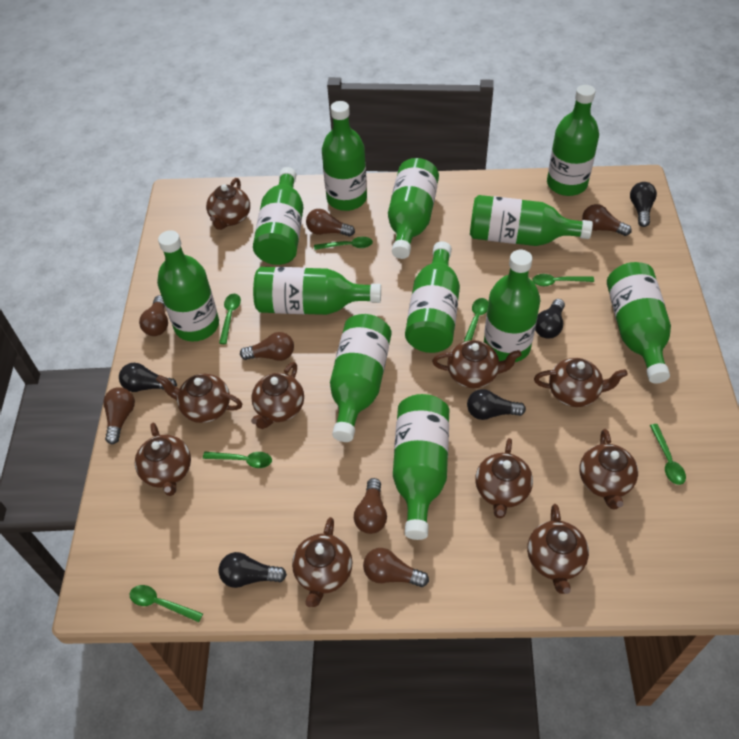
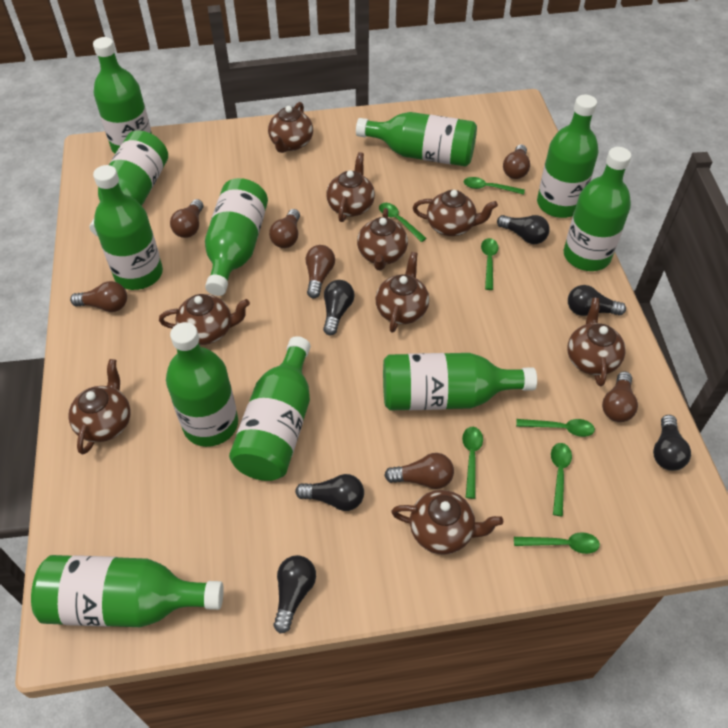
black light bulb: [119,363,177,392] [219,552,287,588] [467,389,526,420] [535,299,565,339] [630,182,657,227] = 5 -> [273,555,316,634] [295,474,364,511] [323,280,355,335] [497,215,550,244] [568,285,626,316] [653,415,691,471] = 6
brown teapot: [135,423,191,496] [156,374,242,423] [206,178,250,230] [251,362,304,429] [292,517,353,607] [432,340,521,388] [475,438,533,518] [527,504,589,594] [534,358,628,407] [579,429,638,509] = 10 -> [68,359,131,455] [159,294,250,345] [268,102,313,153] [326,152,375,222] [357,208,408,270] [375,252,429,333] [391,490,503,555] [413,190,498,236] [567,298,626,386] = 9
green bottle: [157,230,219,342] [253,167,304,265] [253,267,381,315] [322,101,367,211] [330,314,391,442] [388,158,439,259] [393,394,449,540] [405,241,460,353] [470,195,593,246] [484,250,540,362] [547,85,599,196] [607,262,671,384] = 12 -> [31,555,224,627] [89,130,168,236] [93,37,152,154] [93,165,163,290] [166,322,238,447] [205,178,268,296] [229,336,311,481] [356,112,477,167] [383,353,537,410] [537,95,599,218] [564,147,631,271] = 11

